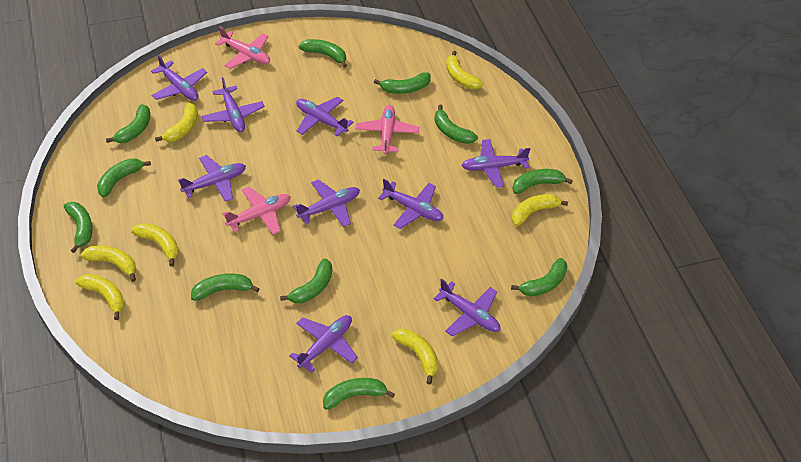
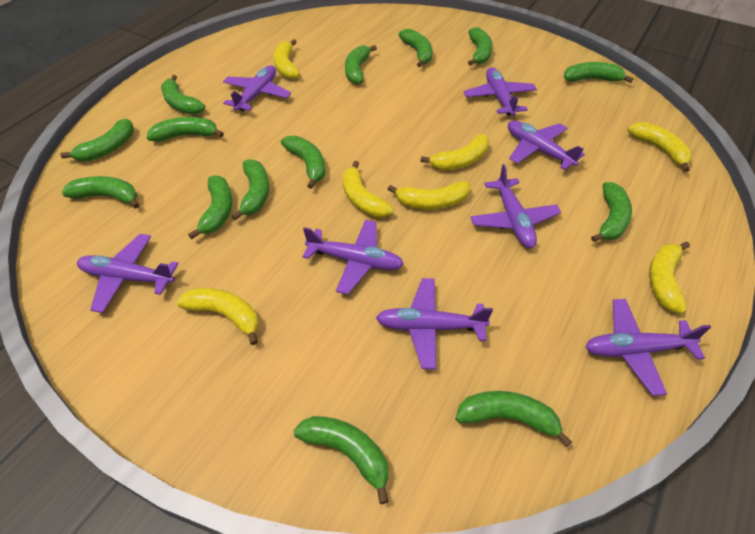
green banana: [64,202,93,253] [97,158,151,197] [106,104,150,143] [191,273,260,301] [280,258,332,303] [299,39,347,68] [323,378,395,410] [374,72,431,94] [435,105,478,144] [511,258,567,296] [512,169,573,194] = 11 -> [60,119,134,161] [61,176,139,209] [147,117,224,142] [161,75,205,115] [188,175,232,239] [231,159,269,220] [281,136,325,189] [293,416,389,504] [345,45,377,85] [399,29,432,67] [455,391,572,447] [468,27,493,66] [564,62,633,83] [591,182,632,242] = 14
pink plane: [215,27,270,69] [223,187,291,234] [356,105,419,154] = 3 -> none = 0
purple plane: [151,54,207,101] [178,155,246,202] [202,77,265,132] [290,315,358,373] [293,179,360,227] [296,97,354,136] [378,179,444,229] [433,279,500,337] [461,139,530,188] = 9 -> [77,234,179,313] [223,65,291,111] [302,220,404,295] [376,278,493,370] [464,67,537,116] [470,164,561,248] [508,121,585,170] [585,299,711,396] = 8

